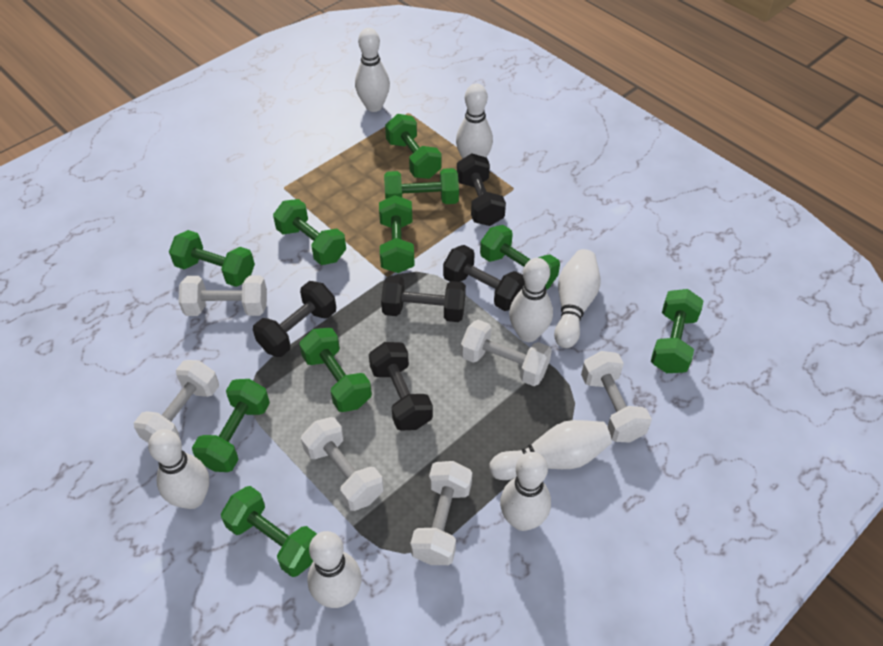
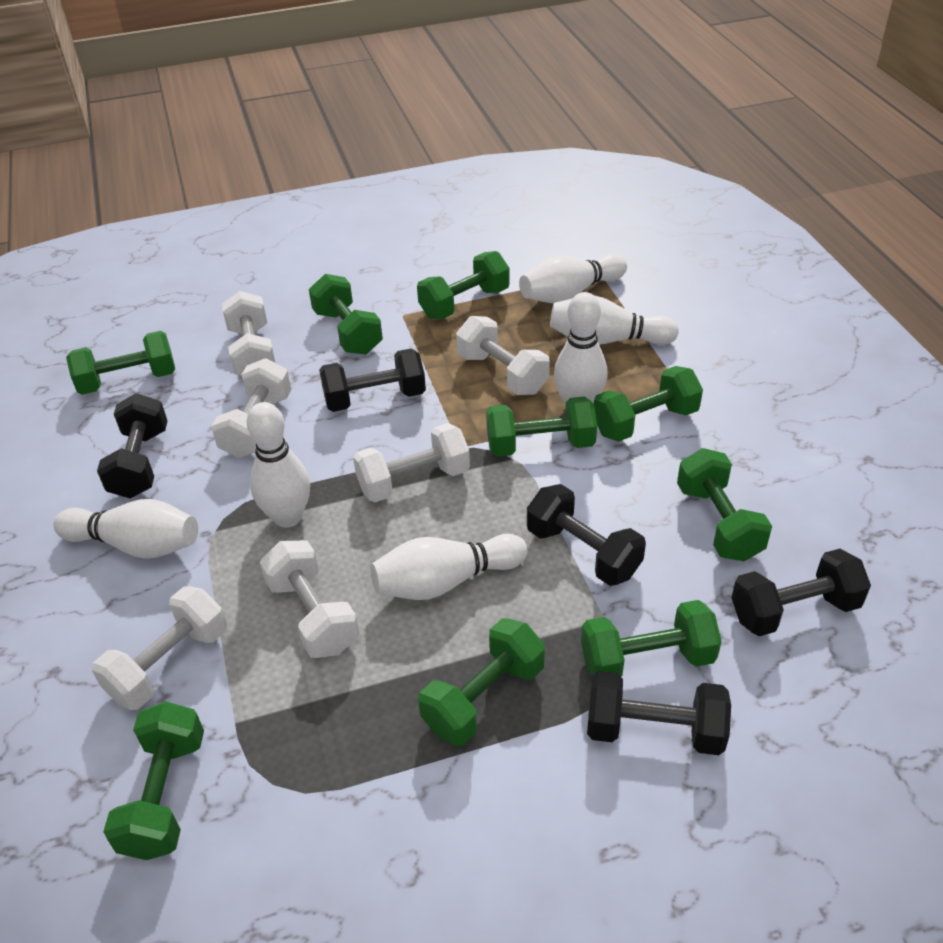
green dumbbell: [169,230,255,287] [192,379,270,472] [221,486,317,577] [273,199,346,265] [299,328,372,412] [379,195,415,273] [384,168,459,204] [385,114,442,179] [480,225,560,290] [651,289,704,373] = 10 -> [66,331,175,395] [103,701,204,860] [309,274,383,355] [417,251,510,319] [418,618,545,746] [486,396,597,457] [581,600,722,677] [594,366,703,442] [677,448,772,561] = 9
white bowling pin: [148,429,209,509] [307,531,362,608] [355,28,390,112] [456,84,493,159] [489,420,612,480] [500,452,551,531] [509,258,553,342] [554,249,600,348] = 8 -> [53,499,198,559] [247,402,310,528] [370,534,527,600] [519,254,627,303] [550,296,679,345] [554,292,608,406] = 6

